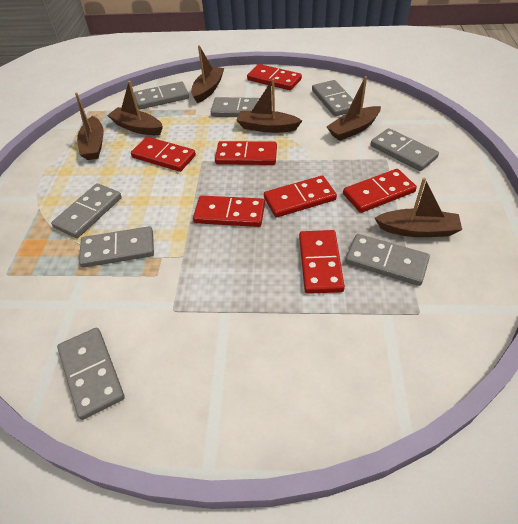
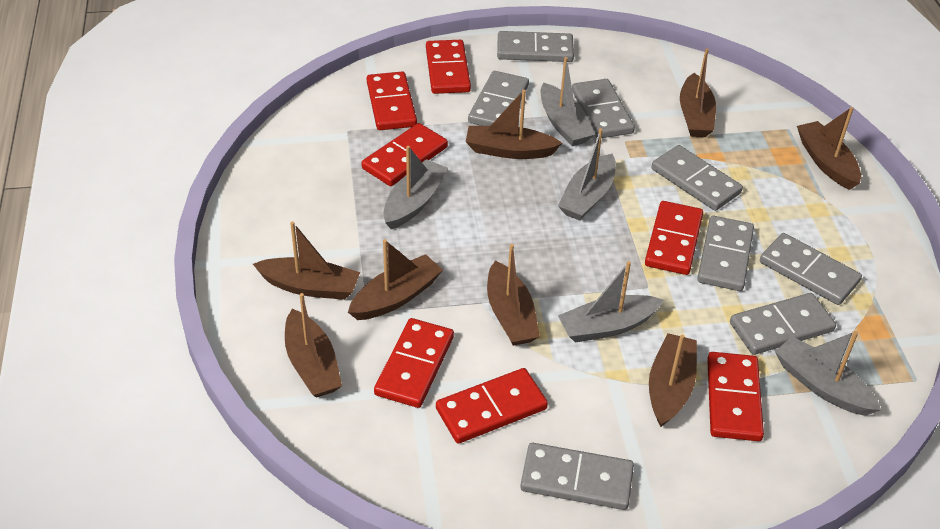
brown boat: [75,93,104,160] [107,81,163,135] [191,45,224,103] [236,78,303,133] [327,76,381,141] [375,178,462,237] = 6 -> [253,221,360,300] [285,293,342,398] [348,239,443,320] [466,89,562,159] [487,244,540,346] [649,333,697,427] [680,48,716,137] [797,107,861,190] = 8
grey boat: none = 0 -> [383,146,448,229] [541,57,596,146] [558,128,616,221] [558,261,664,343] [775,331,881,416] = 5

